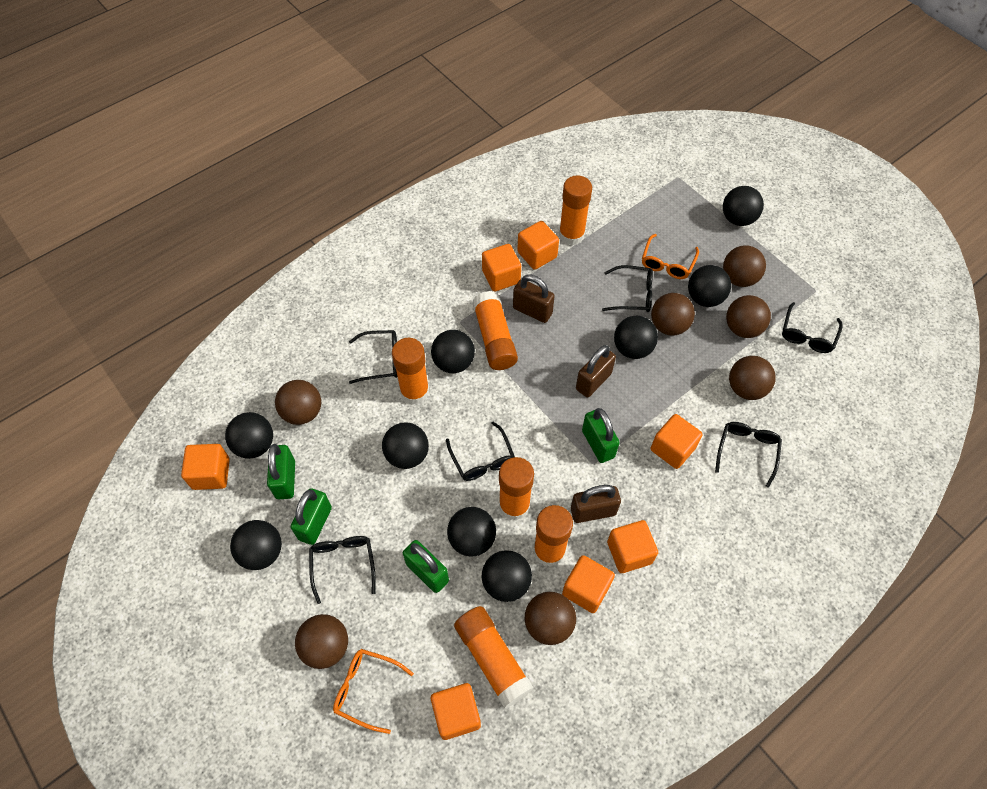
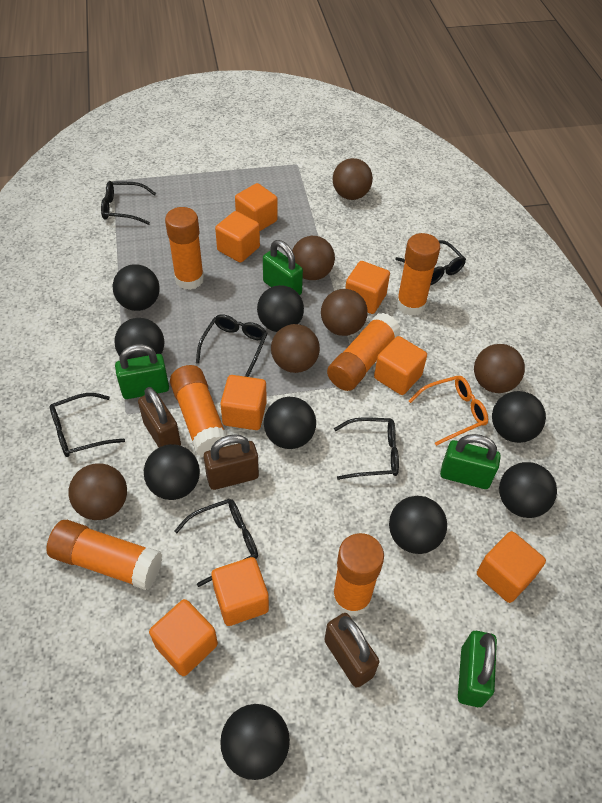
brown ball: [275,380,321,425] [295,614,348,669] [525,592,576,645] [651,293,695,335] [723,245,766,287] [726,295,771,338] [729,356,776,400] = 7 -> [69,463,127,520] [271,324,320,373] [292,236,335,280] [321,289,367,336] [333,158,373,200] [474,344,525,393] = 6
orange cube: [181,444,230,490] [431,683,481,740] [482,244,521,292] [517,221,559,270] [562,555,615,613] [607,520,658,573] [651,414,703,469] = 7 -> [149,599,218,676] [211,557,269,626] [215,211,260,263] [220,375,267,430] [235,183,278,231] [345,261,390,314] [374,336,427,395] [477,531,546,603] = 8
orange glasses: [333,649,414,734] [642,234,699,279] = 2 -> [409,376,488,446] = 1

